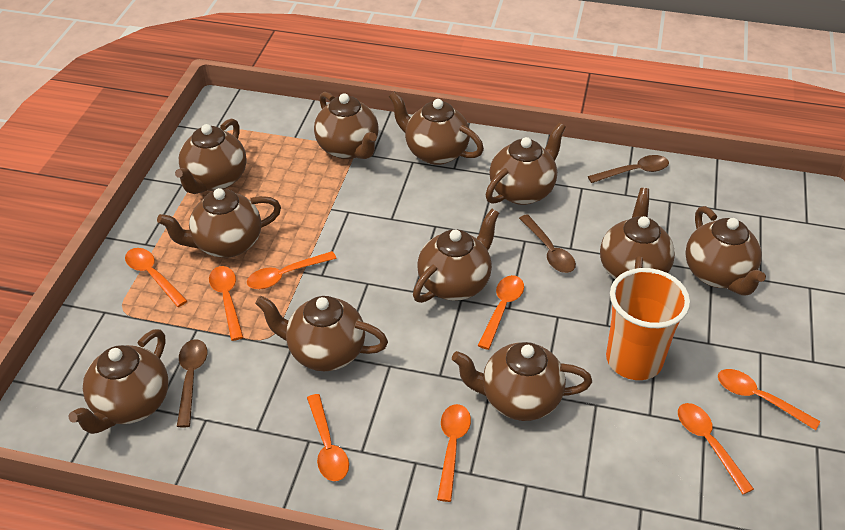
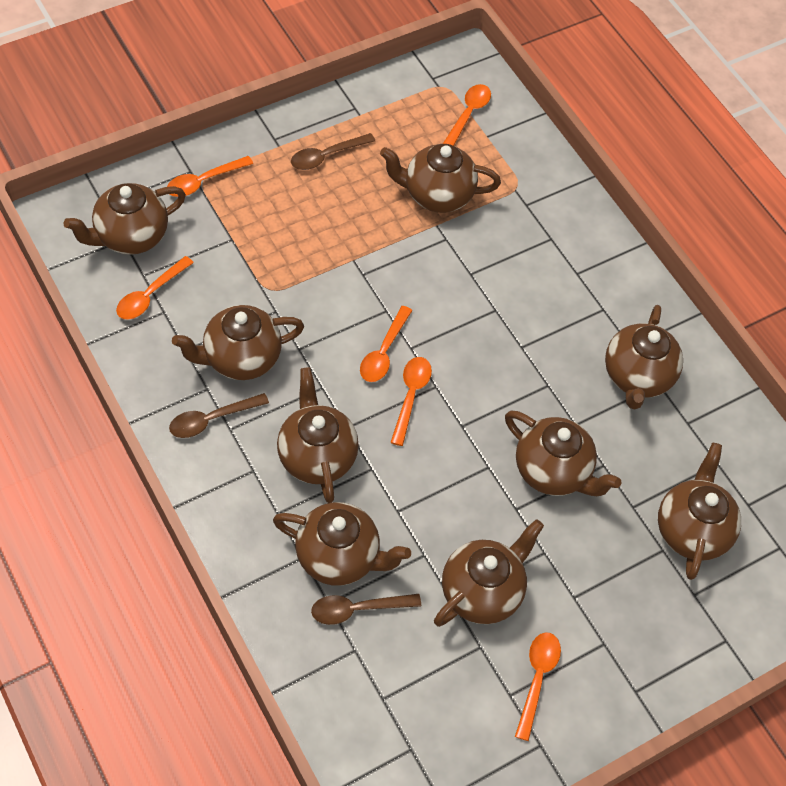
brown teapot: [69,329,168,434] [157,188,281,258] [175,119,247,194] [255,296,388,371] [314,92,378,159] [389,91,484,165] [413,209,499,303] [452,342,592,421] [485,123,566,205] [600,188,675,279] [685,206,766,296] = 11 -> [64,183,186,255] [172,305,304,380] [273,502,411,586] [277,367,359,503] [380,144,501,213] [434,519,544,627] [505,411,622,496] [605,305,683,409] [658,443,741,580] = 9
orange cup: [606,268,690,380] = 1 -> none = 0
orange spoon: [125,248,187,307] [209,266,243,341] [247,251,337,289] [307,394,349,481] [437,404,471,502] [478,275,524,350] [678,403,754,495] [718,369,821,430] = 8 -> [116,256,194,320] [167,156,253,197] [360,306,412,382] [390,357,432,446] [443,84,491,146] [515,632,561,741] = 6

